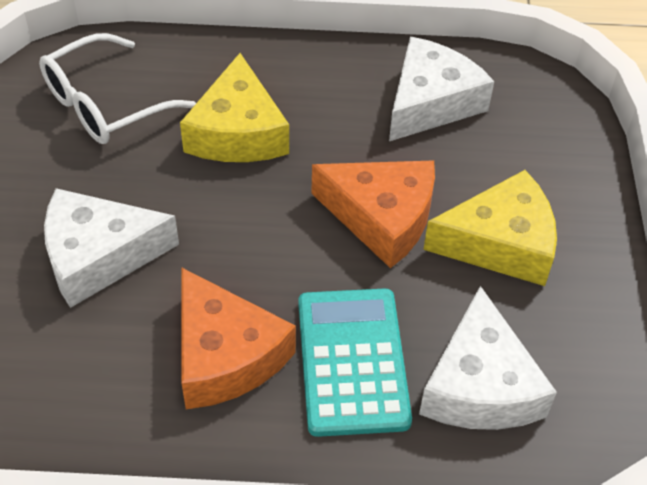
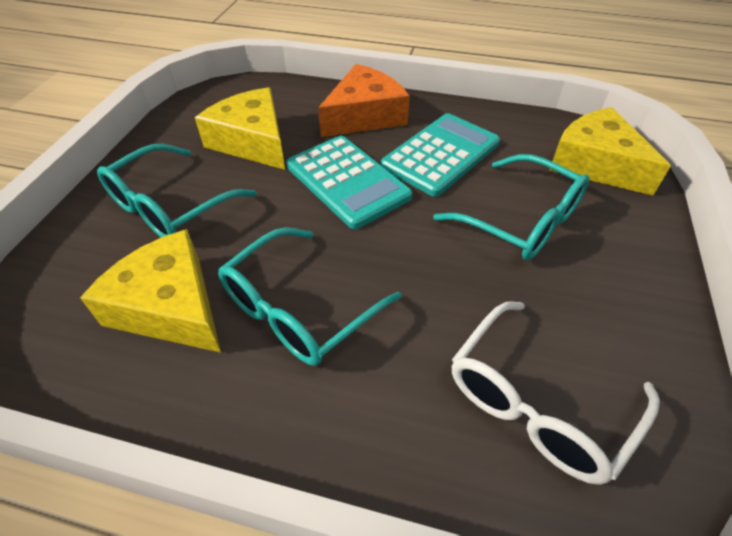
orange cheese: [181,267,296,409] [311,160,435,268] = 2 -> [318,64,410,137] = 1
turquoise calculator: [298,288,412,437] = 1 -> [286,136,412,229] [381,113,500,197] = 2
turquoise glasses: none = 0 -> [97,144,257,237] [218,227,402,366] [433,154,590,260] = 3
white cheese: [44,188,179,308] [389,37,494,141] [419,286,557,430] = 3 -> none = 0
yellow cheese: [180,53,289,162] [423,170,557,286] = 2 -> [80,229,221,353] [195,87,285,170] [549,107,671,195] = 3

